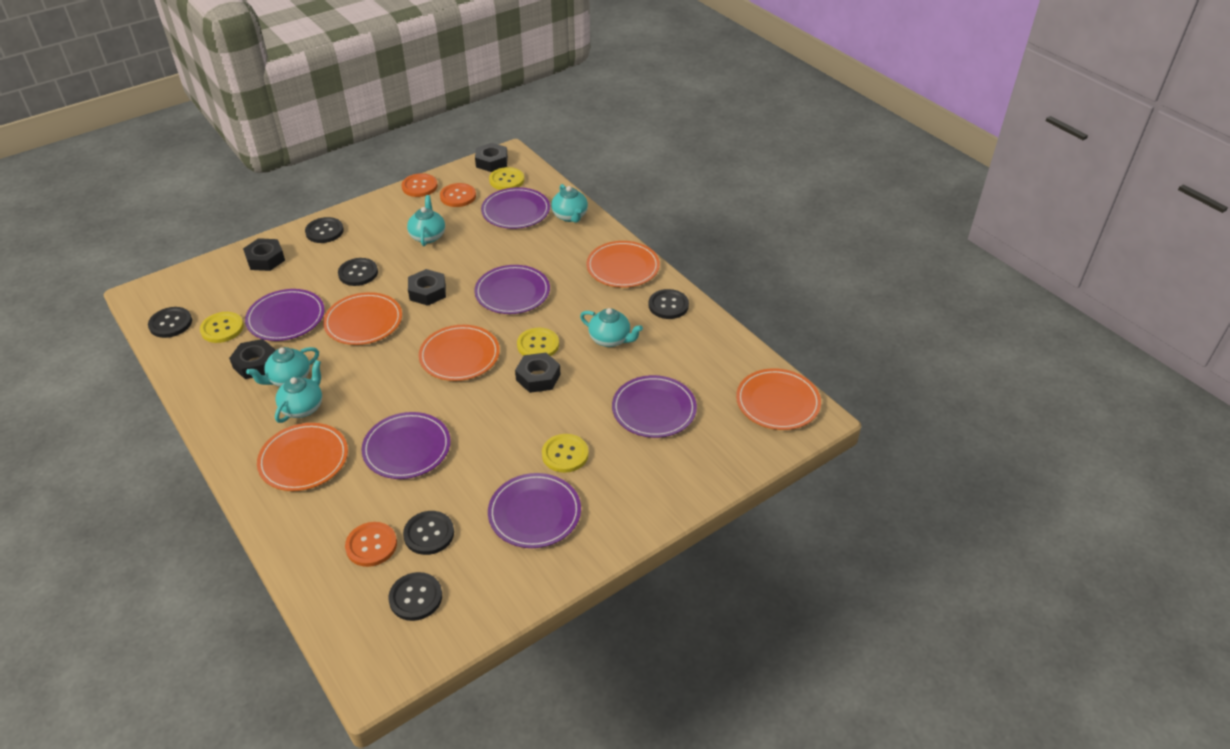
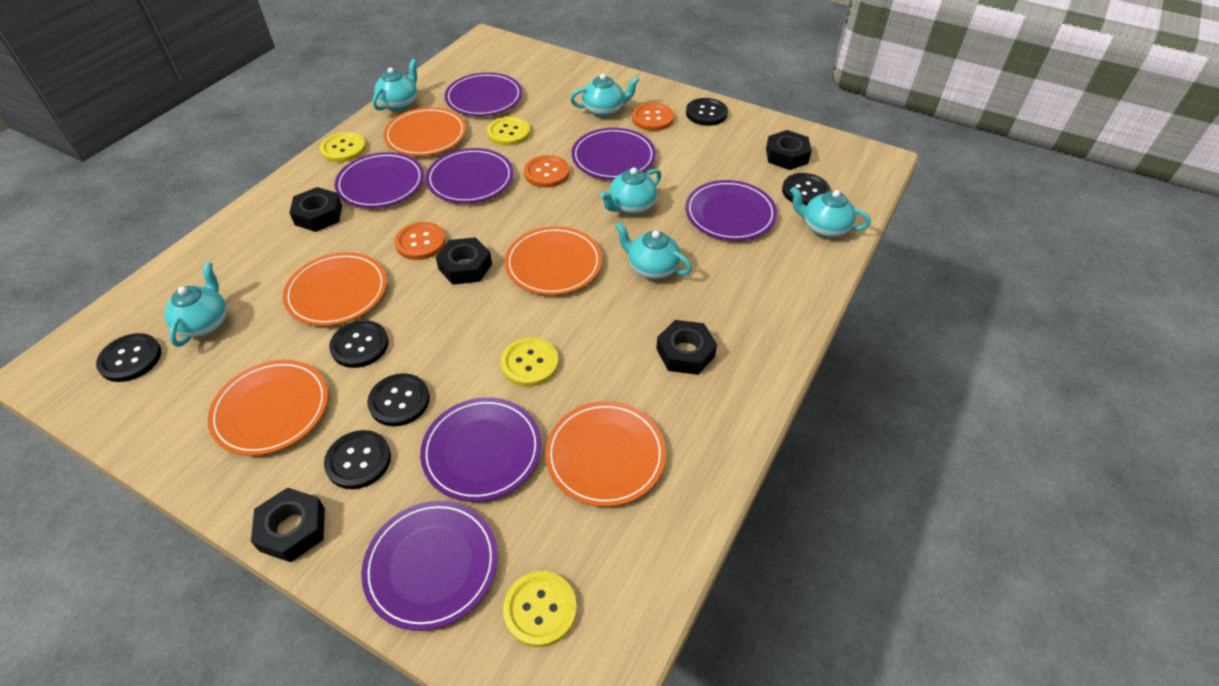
purple plate: [245,289,325,341] [361,412,451,479] [474,265,550,314] [481,187,550,229] [488,473,581,548] [612,375,697,438] = 6 -> [335,152,424,208] [361,501,498,631] [420,397,541,502] [426,148,514,203] [445,72,522,116] [572,128,656,180] [685,180,777,241] = 7
turquoise teapot: [246,347,319,387] [275,360,322,423] [407,195,445,246] [551,184,588,223] [580,308,643,347] = 5 -> [164,262,227,347] [372,59,417,111] [570,74,640,117] [600,167,662,214] [615,222,692,279] [790,187,871,238] = 6

